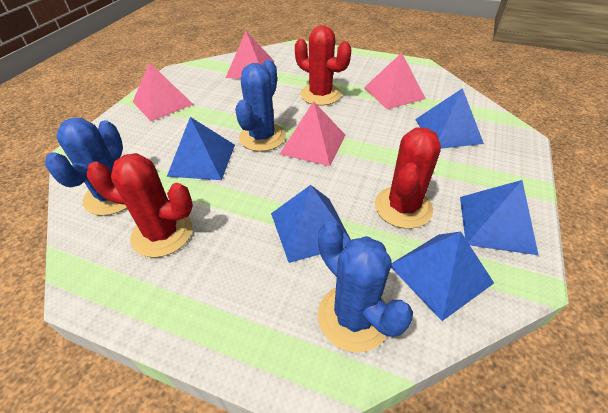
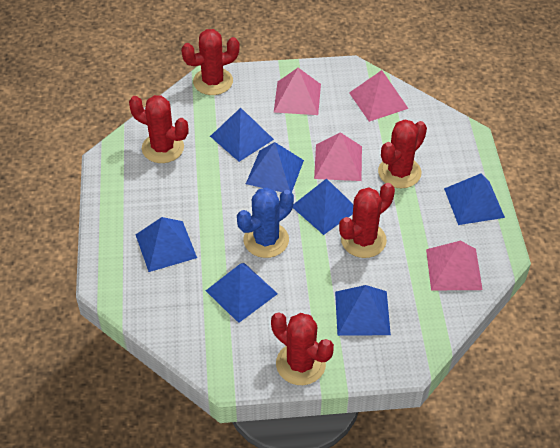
blue cactus: [45,118,127,216] [235,60,286,151] [318,221,413,352] = 3 -> [237,187,294,258] = 1
blue pyramid: [167,117,235,180] [271,185,351,263] [391,232,494,321] [415,88,484,149] [460,180,538,255] = 5 -> [135,217,197,272] [206,263,278,323] [210,108,274,162] [246,142,304,192] [293,178,353,235] [335,285,391,336] [444,173,505,225] = 7
red cactus: [87,153,193,257] [295,25,351,106] [375,128,441,229] = 3 -> [129,95,189,163] [181,29,240,95] [271,313,334,385] [339,183,395,258] [378,119,427,188] = 5

